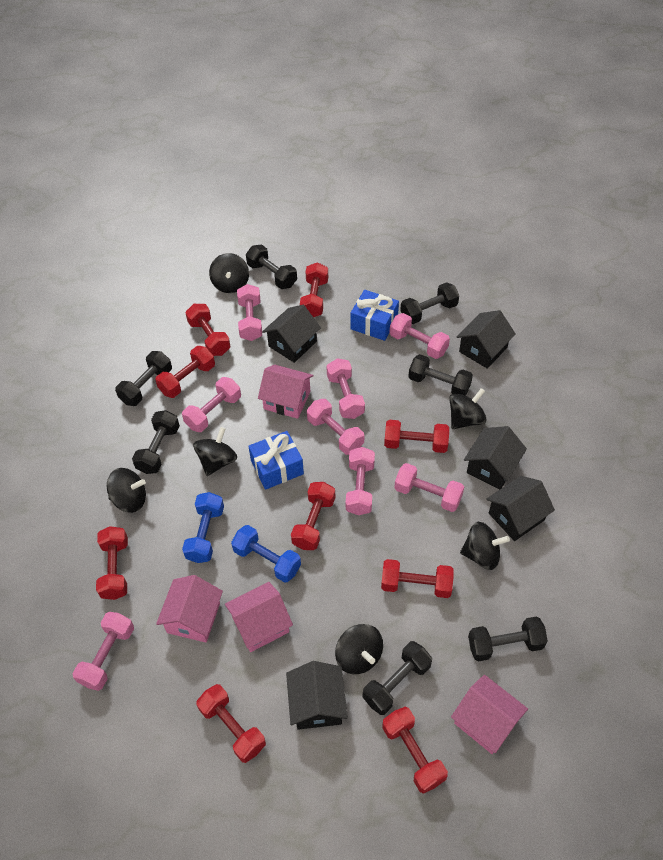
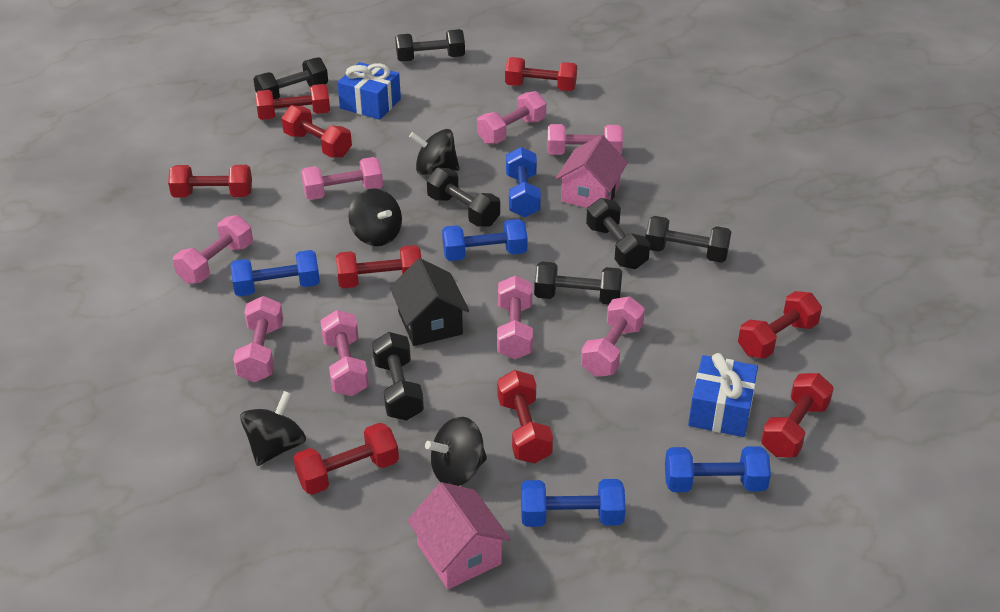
black house: [262,305,321,363] [286,661,348,730] [456,310,516,369] [464,426,527,489] [486,476,555,541] = 5 -> [390,258,469,346] = 1
black spinning top: [107,468,146,513] [193,427,237,476] [209,253,249,293] [335,624,383,674] [449,388,487,429] [460,522,510,570] = 6 -> [240,391,306,466] [348,188,402,246] [409,129,460,175] [425,417,487,486] = 4
blue dumbbell: [182,492,224,563] [231,525,301,583] = 2 -> [230,250,320,297] [442,219,528,261] [506,147,541,217] [521,479,626,527] [665,446,771,492] = 5
pink house: [156,575,223,643] [225,582,293,652] [258,365,313,419] [451,675,528,754] = 4 -> [407,482,511,589] [556,135,628,208] = 2

